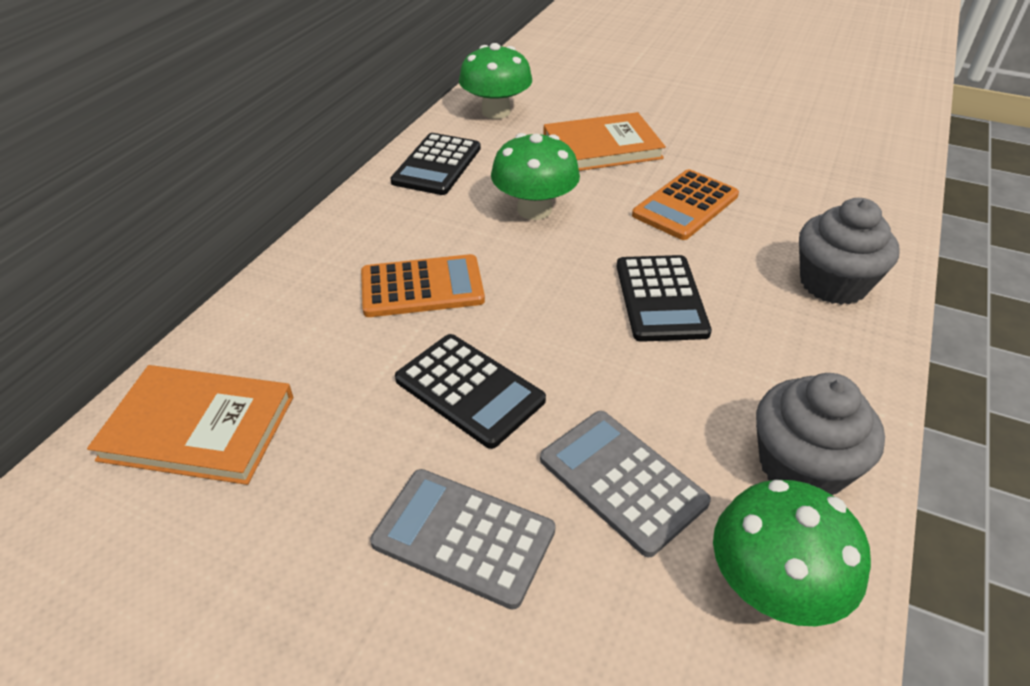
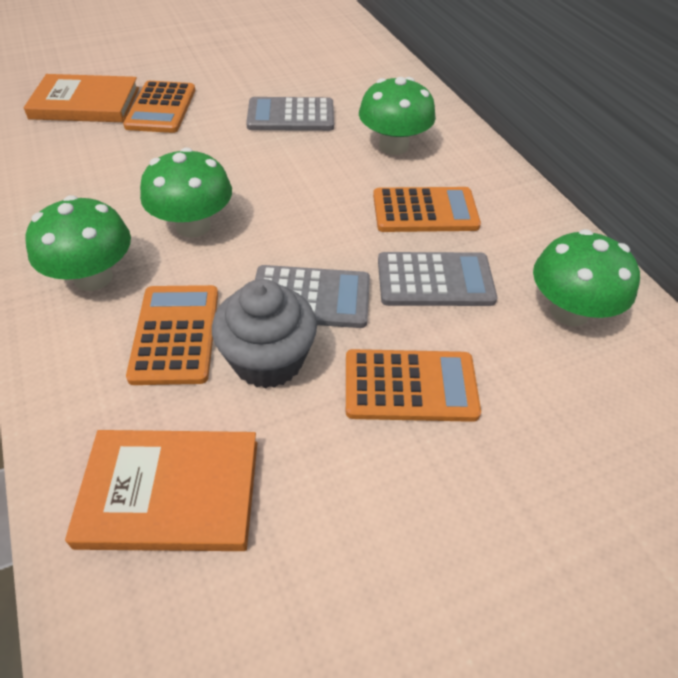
black calculator: [390,133,481,195] [395,334,546,449] [617,255,712,342] = 3 -> none = 0
green mushroom: [459,43,532,119] [491,133,580,220] [713,480,871,626] = 3 -> [25,195,131,291] [140,147,232,238] [359,77,436,155] [533,229,640,326] = 4
grey calculator: [370,469,556,610] [540,411,711,557] = 2 -> [246,97,334,131] [255,265,370,328] [378,252,497,306] = 3
grey cupcake: [756,373,885,495] [799,198,900,305] = 2 -> [212,279,317,389] = 1
orange calculator: [361,254,485,317] [632,169,739,240] = 2 -> [123,81,195,133] [126,285,218,385] [346,349,481,422] [373,187,481,232] = 4

